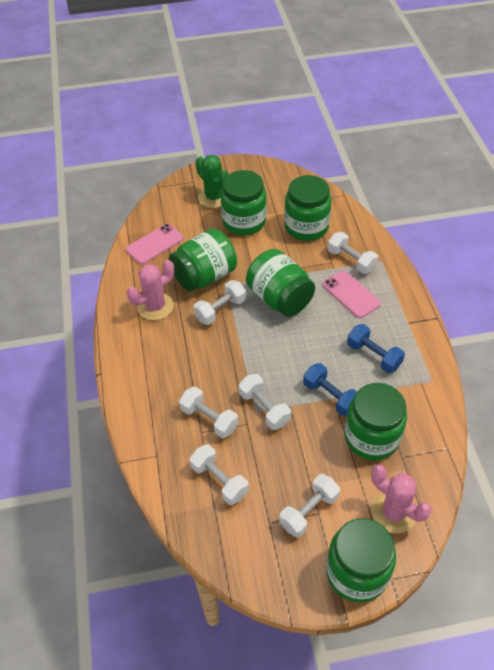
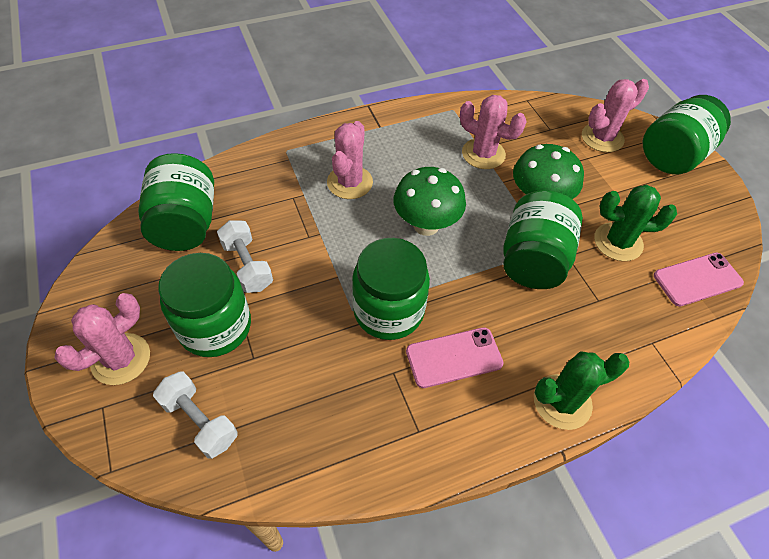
blue dumbbell: [303,363,357,416] [347,324,405,373] = 2 -> none = 0
green cactus: [196,155,229,208] = 1 -> [534,351,629,430] [594,185,677,261] = 2
green jar: [169,228,237,292] [221,170,267,235] [246,249,315,317] [284,175,331,241] [326,518,396,603] [345,383,407,461] = 6 -> [138,153,214,251] [158,253,251,357] [352,238,430,340] [503,190,583,289] [643,95,731,174] = 5
green mushroom: none = 0 -> [394,167,466,236] [513,144,584,199] = 2
pink cactus: [127,260,174,320] [371,465,431,534] = 2 -> [54,293,150,385] [327,121,373,199] [460,95,527,169] [582,79,649,152] = 4
white dumbbell: [179,386,238,438] [190,444,249,505] [193,280,246,325] [239,374,291,430] [279,474,340,538] [328,232,378,274] = 6 -> [153,372,238,459] [217,220,273,293] = 2

